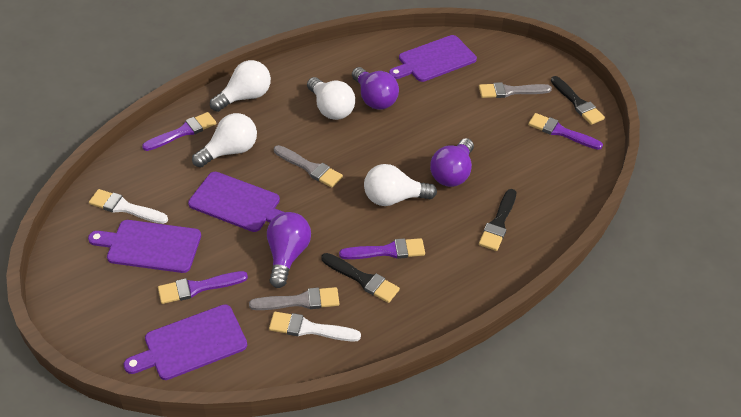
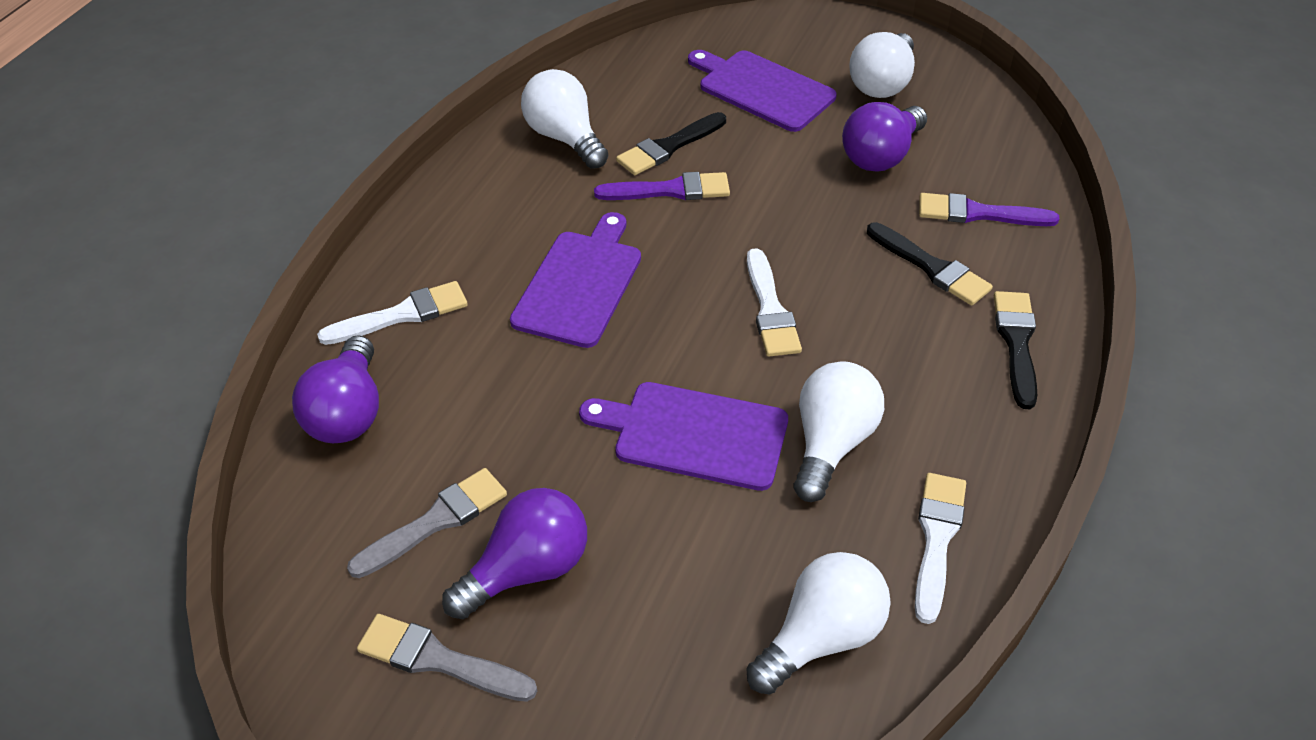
grey brush: [249,287,339,310] [274,145,343,188] [479,82,552,98] = 3 -> [347,468,507,578] [357,614,537,702] = 2
purple brush: [142,112,216,151] [158,271,248,304] [339,238,425,259] [528,113,603,150] = 4 -> [594,172,730,200] [919,193,1059,226] = 2
purple cutting board: [88,220,201,273] [124,304,247,380] [188,172,284,232] [389,35,477,82] = 4 -> [510,212,641,348] [579,382,788,491] [688,50,837,132] = 3
white brush: [89,189,168,224] [269,312,361,342] = 2 -> [317,281,468,345] [747,248,802,357] [915,473,966,624] = 3

